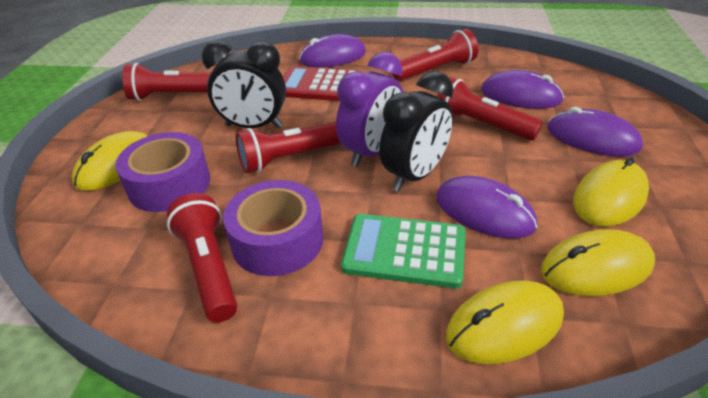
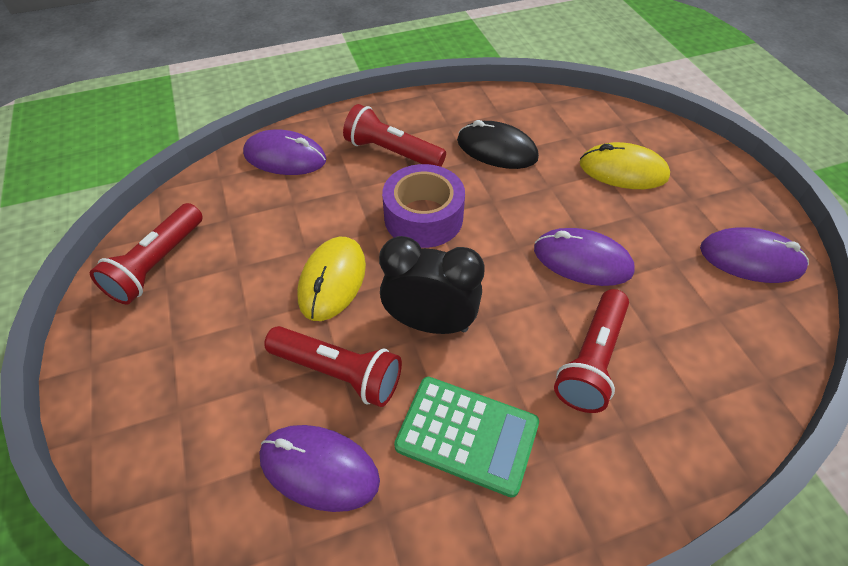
black clock: [201,40,286,129] [379,71,454,191] = 2 -> [379,236,485,334] = 1
black mouse: none = 0 -> [457,120,539,169] = 1
purple clock: [336,52,403,167] = 1 -> none = 0
purple tape: [115,132,210,212] [223,180,323,276] = 2 -> [382,164,465,248] = 1
red calculator: [283,66,360,101] = 1 -> none = 0
red flashlight: [122,63,211,101] [167,193,238,323] [236,122,341,173] [392,29,478,81] [437,77,543,141] = 5 -> [90,203,203,305] [264,326,402,407] [343,104,446,167] [554,289,629,413] = 4
yellow mouse: [72,131,148,191] [446,280,564,364] [541,229,655,296] [573,157,649,227] = 4 -> [297,237,366,321] [580,142,670,189] = 2

